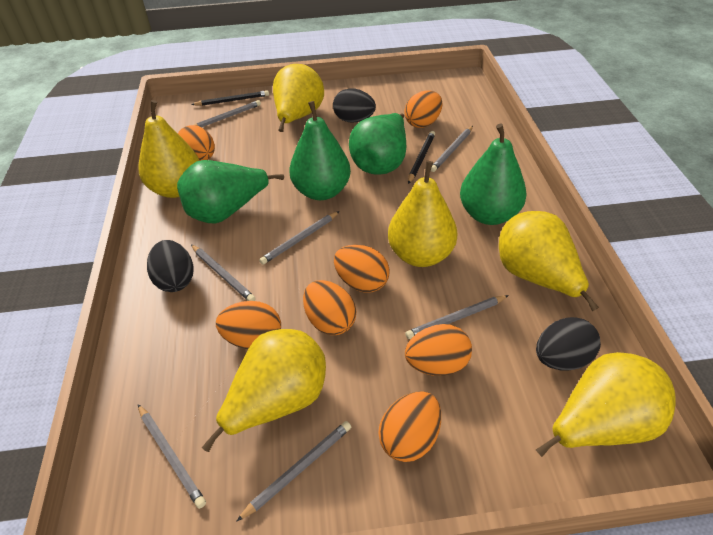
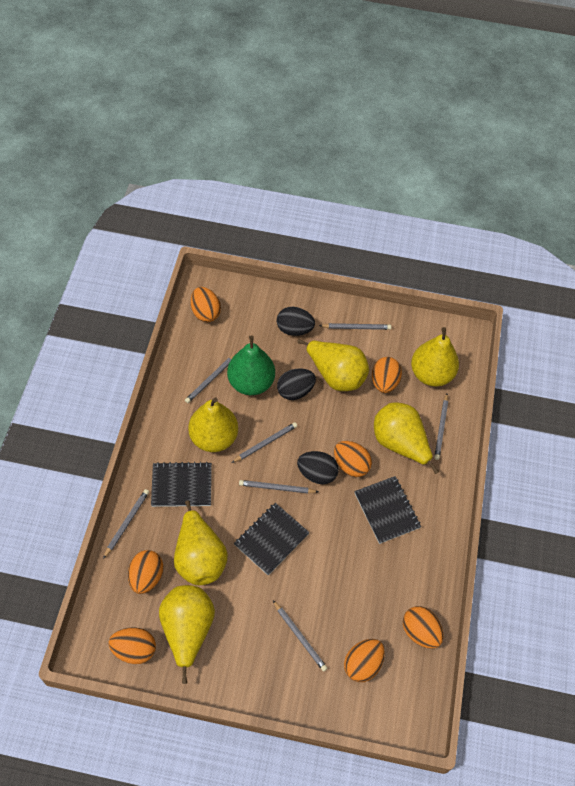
black notebook: none = 0 -> [151,462,212,507] [234,503,310,575] [354,476,421,544] = 3
black pencil: [191,90,269,106] [408,131,435,184] = 2 -> none = 0
green pear: [177,160,284,224] [289,101,351,200] [349,113,407,175] [460,123,527,225] = 4 -> [227,335,275,395] = 1

